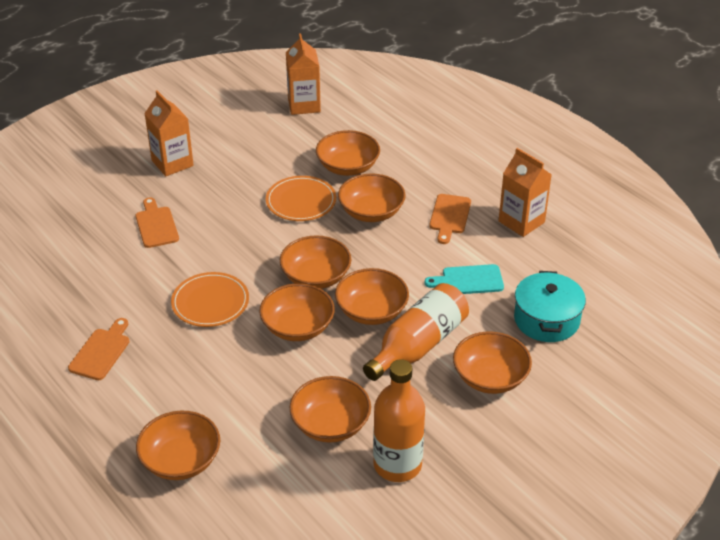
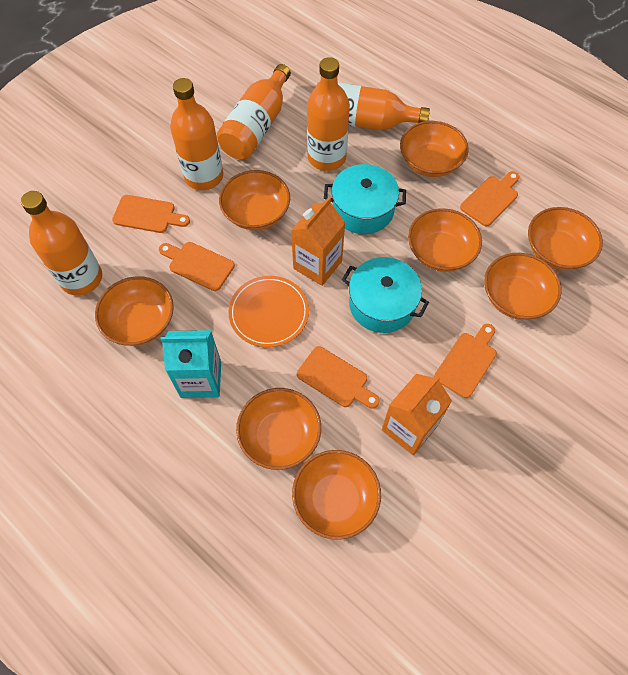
orange bottle: [363,283,469,381] [373,359,425,482] = 2 -> [21,191,102,296] [170,78,223,190] [216,64,291,159] [307,57,350,171] [316,82,430,130] = 5
orange carton: [144,90,194,176] [286,33,321,115] [499,148,552,237] = 3 -> [291,197,345,286] [382,374,452,455] = 2
orange cutting board: [68,318,129,380] [135,197,179,248] [429,194,471,244] = 3 -> [112,195,190,233] [159,242,235,291] [297,346,380,409] [434,324,497,398] [460,171,520,226] = 5
orange plate: [171,272,249,327] [266,176,336,221] = 2 -> [228,276,309,347] = 1
turquoise carton: none = 0 -> [161,330,221,398] = 1
turquoise cutting board: [425,264,504,294] = 1 -> none = 0
turquoise pot: [514,271,586,342] = 1 -> [324,164,406,234] [342,257,429,333] = 2

